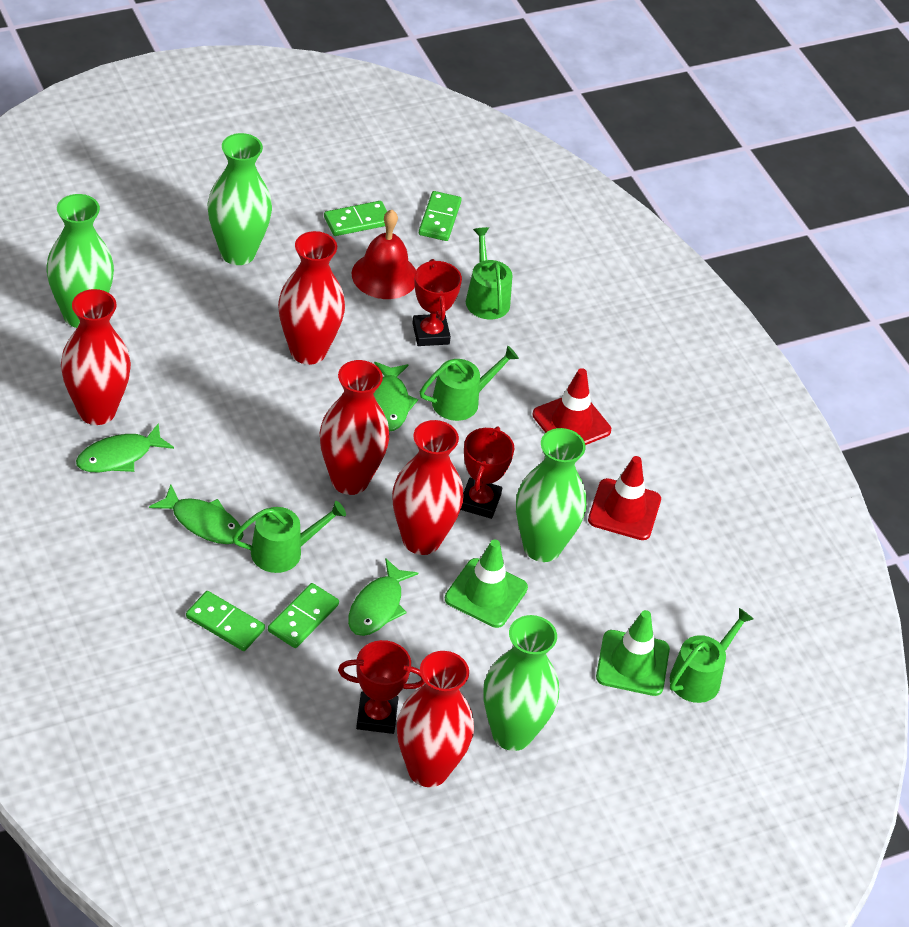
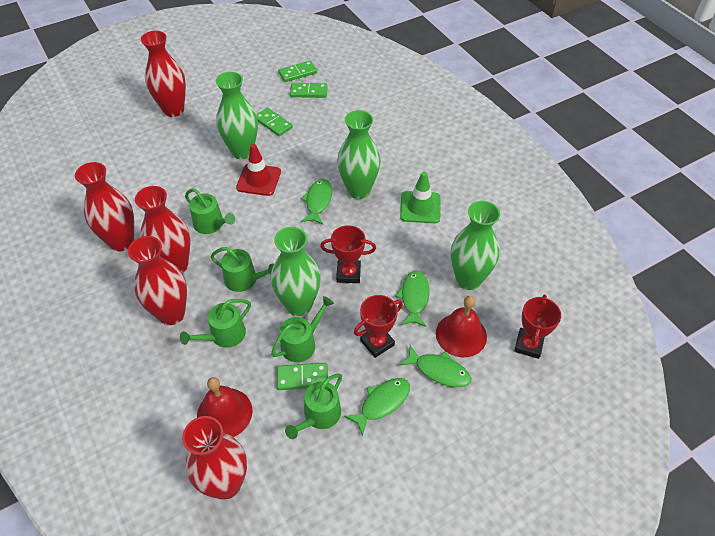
green traffic cone: [445,540,528,628] [596,610,670,696] = 2 -> [400,172,440,223] = 1
green watering can: [232,501,346,573] [420,346,519,421] [466,227,512,320] [670,608,754,703] = 4 -> [180,299,251,348] [185,188,235,234] [210,247,274,292] [271,296,334,362] [285,373,342,439] = 5
red bell: [352,209,416,299] = 1 -> [197,377,253,437] [436,296,487,358] = 2
red traffic cone: [533,368,611,445] [588,456,661,540] = 2 -> [236,144,281,196] = 1

